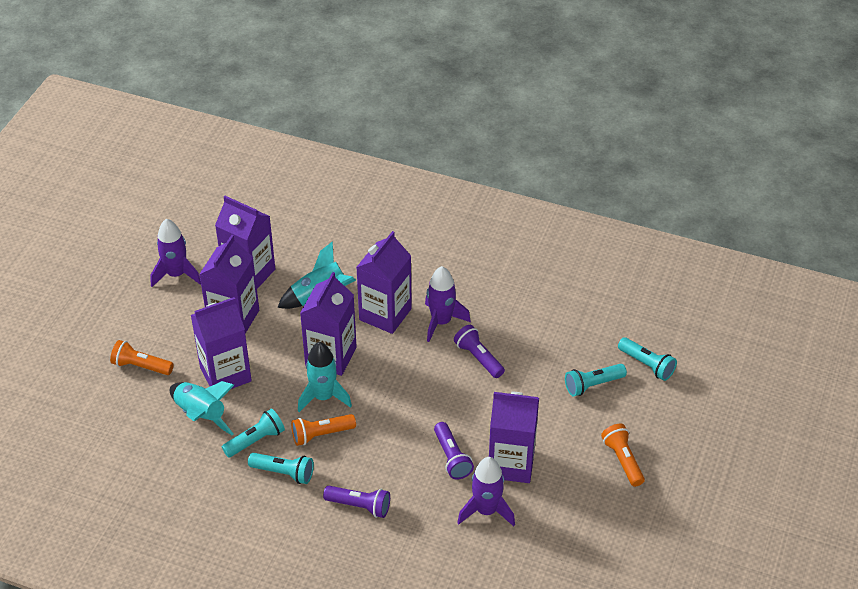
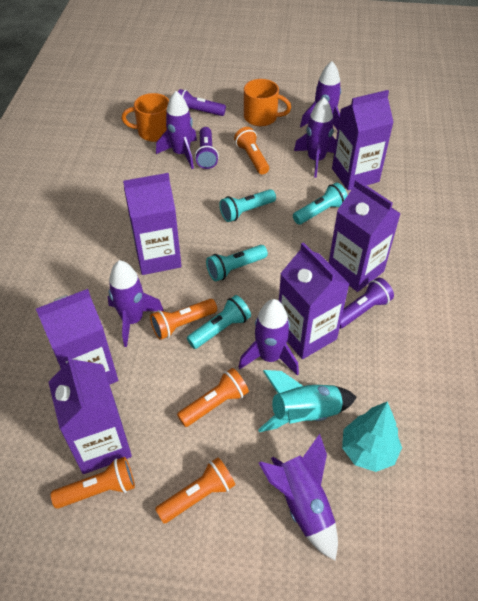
orange flashlight: [110,340,174,375] [291,414,356,446] [601,424,645,487] = 3 -> [51,457,135,509] [150,299,217,340] [155,457,235,523] [177,368,249,427] [234,127,269,175] = 5
orange mug: none = 0 -> [122,93,169,142] [244,79,291,126] = 2
purple rocket: [150,218,201,287] [425,266,471,342] [457,457,515,526] = 3 -> [108,260,164,347] [156,91,197,169] [239,299,299,375] [259,434,338,560] [294,97,336,178] [300,61,341,130] = 6
turquoise rocket: [170,381,234,435] [277,241,356,309] [298,342,352,412] = 3 -> [258,370,357,432] = 1
turquoise tree: none = 0 -> [342,401,402,472] = 1

